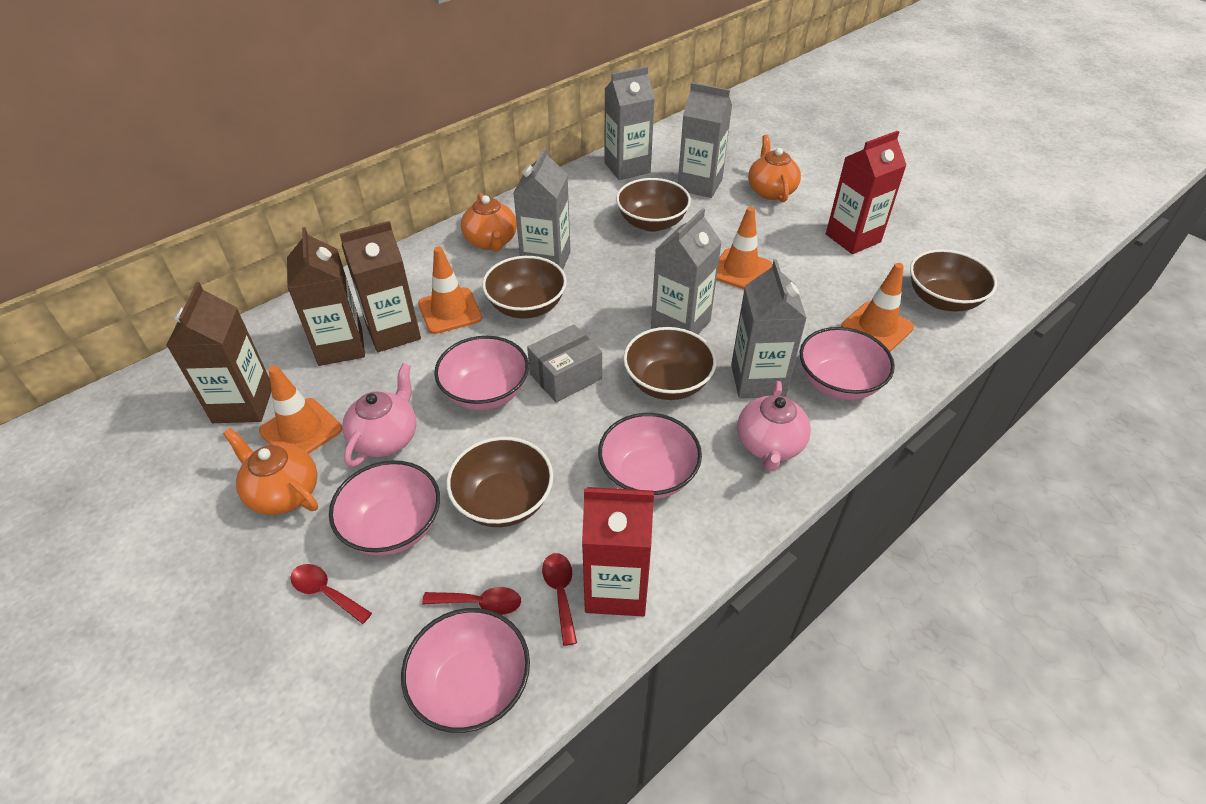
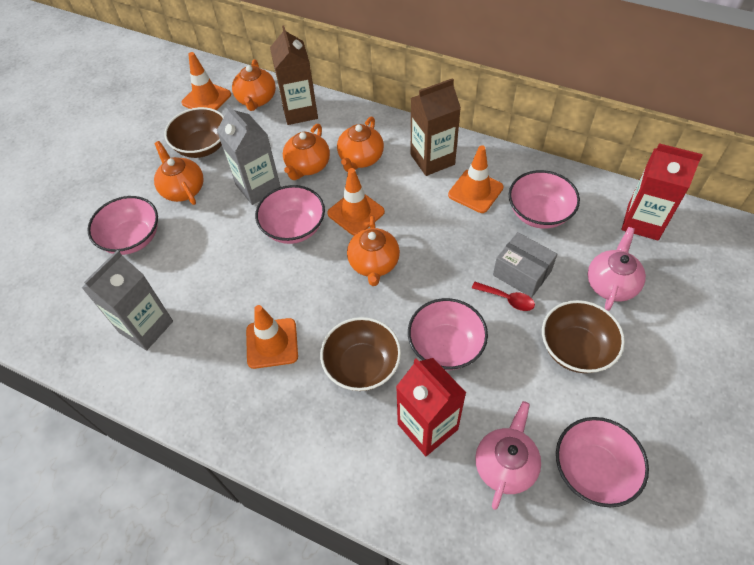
brown bowl: [446,437,553,527] [482,256,567,319] [616,178,691,232] [623,327,716,400] [910,249,997,311] = 5 -> [164,107,224,158] [320,317,401,391] [542,300,625,373] = 3
brown carton: [166,282,272,423] [287,227,365,366] [340,221,421,352] = 3 -> [270,26,318,125] [411,78,461,176] = 2
grey carton: [513,147,571,270] [605,66,655,180] [651,208,722,335] [678,82,732,198] [731,259,807,398] = 5 -> [82,250,173,350] [217,104,281,205] = 2
orange teapot: [223,428,318,515] [461,193,517,252] [748,135,801,202] = 3 -> [154,141,204,205] [232,59,276,111] [283,124,330,180] [337,117,384,172] [347,215,400,286] = 5
red spoon: [290,564,372,624] [422,587,521,615] [542,553,577,646] = 3 -> [472,282,535,311] = 1

